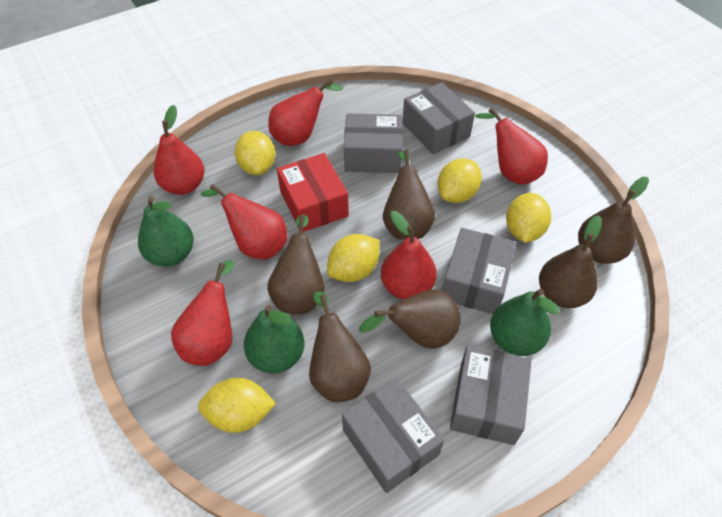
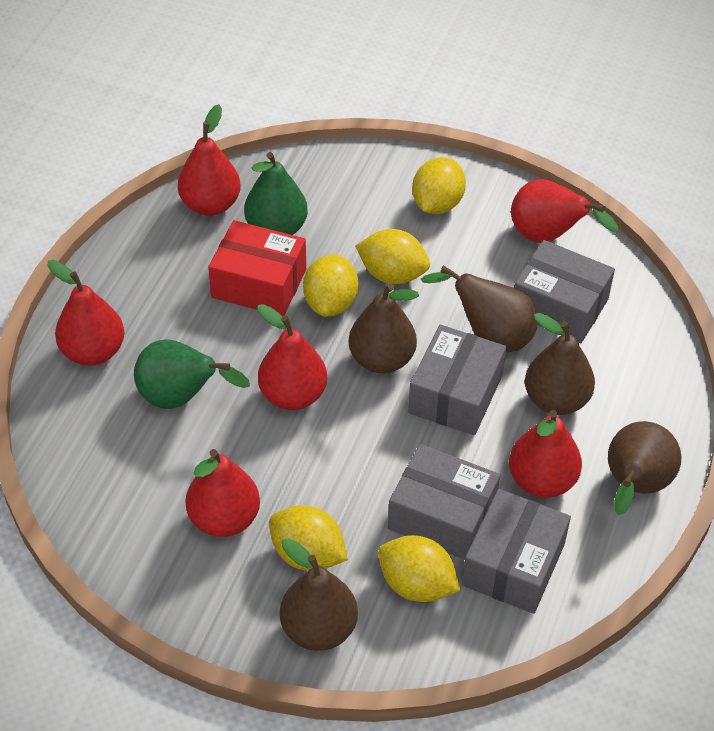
brown pear: [267,215,324,314] [309,291,371,402] [359,289,461,349] [383,150,435,240] [539,215,602,308] [578,177,649,264] = 6 -> [280,538,358,651] [349,283,419,373] [421,265,537,352] [525,313,595,415] [608,421,681,515] = 5
green pear: [138,196,194,267] [244,305,304,373] [490,289,560,356] = 3 -> [134,339,250,409] [244,152,308,235] = 2
grey box: [342,378,444,493] [344,113,403,173] [402,82,475,154] [443,228,517,314] [450,345,532,445] = 5 -> [388,444,500,559] [408,325,506,435] [462,489,571,614] [514,240,615,343] = 4

